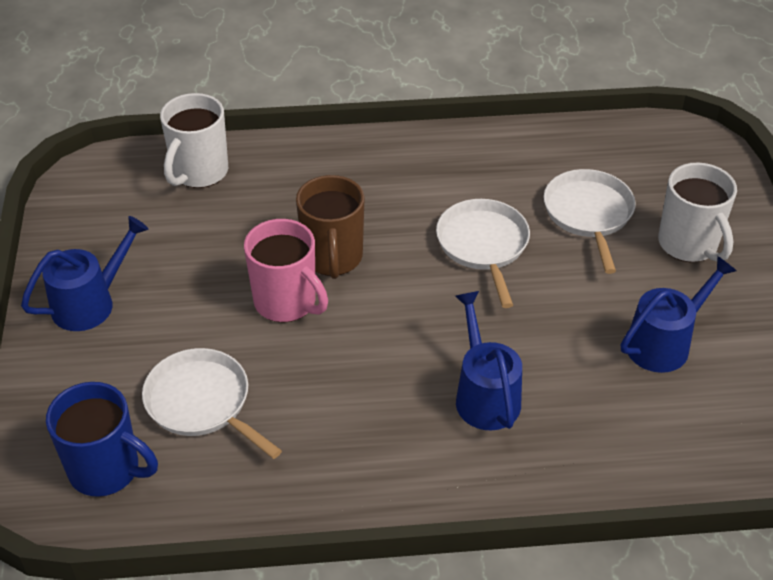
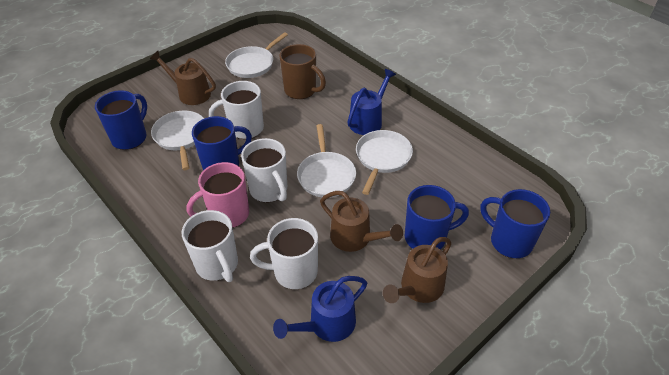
blue mug: [46,382,158,497] = 1 -> [95,90,147,150] [192,116,252,170] [405,185,469,249] [480,189,550,258] = 4
blue watering can: [21,216,149,331] [455,291,522,431] [621,256,737,373] = 3 -> [273,276,367,342] [347,69,396,135] = 2
brown watering can: none = 0 -> [150,51,216,105] [320,191,403,252] [383,237,452,303] = 3
white mug: [160,93,228,188] [658,162,737,262] = 2 -> [182,210,238,282] [209,81,264,139] [241,138,287,202] [250,218,318,289] = 4
white pan: [142,348,282,459] [436,199,530,308] [544,169,636,274] = 3 -> [151,111,204,170] [225,32,288,78] [297,124,356,198] [356,130,413,195] = 4

